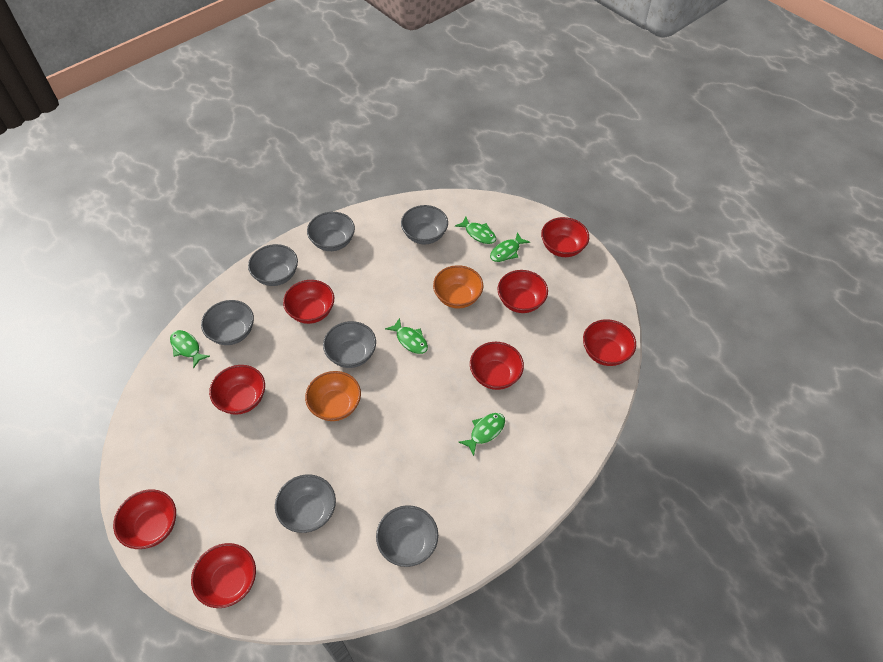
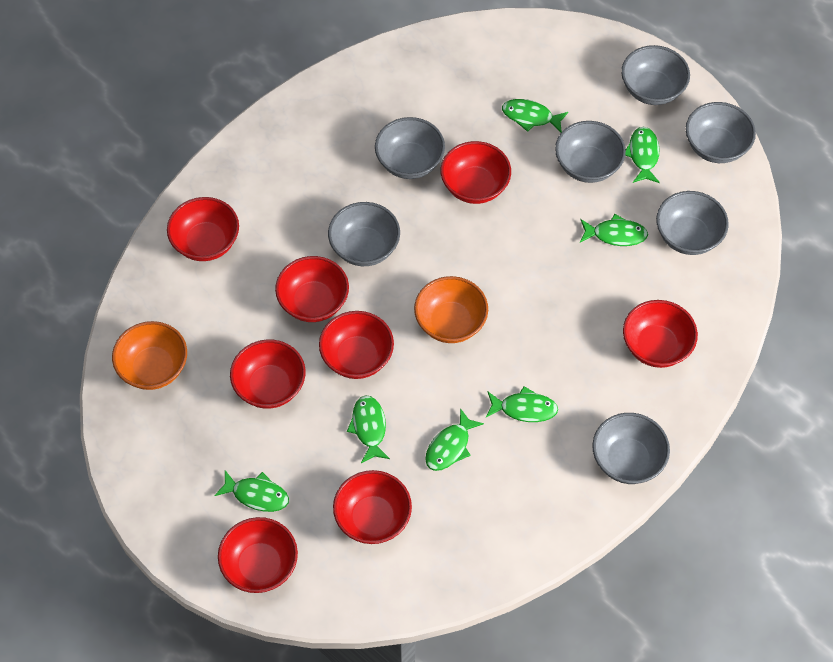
green fish: [170,330,210,368] [385,318,428,354] [455,216,496,244] [459,413,505,456] [490,232,530,262] = 5 -> [214,470,289,512] [347,395,390,463] [425,408,484,471] [486,386,558,422] [502,99,568,132] [580,214,648,246] [625,127,660,183] = 7

